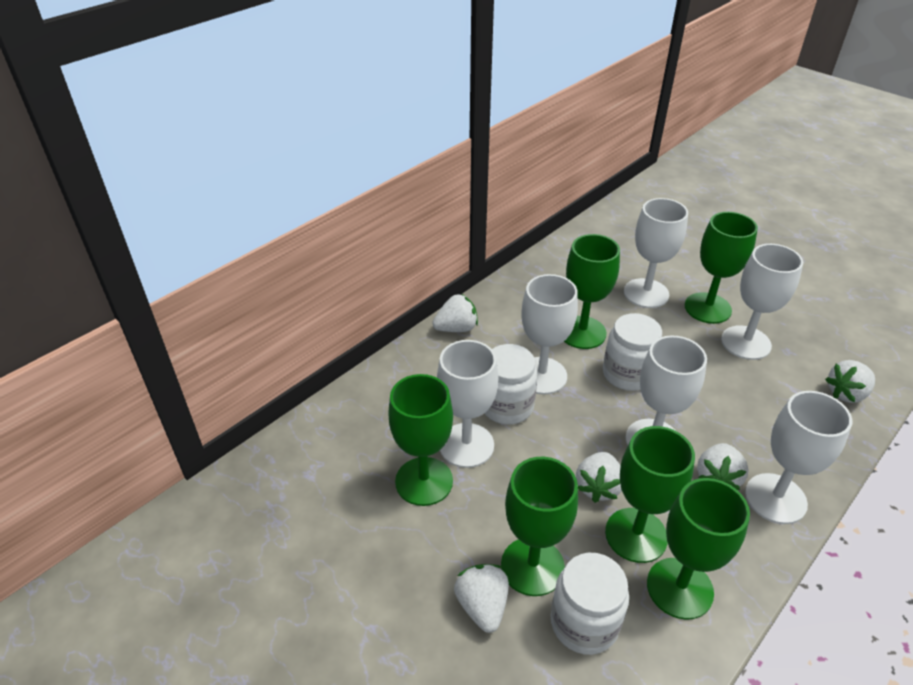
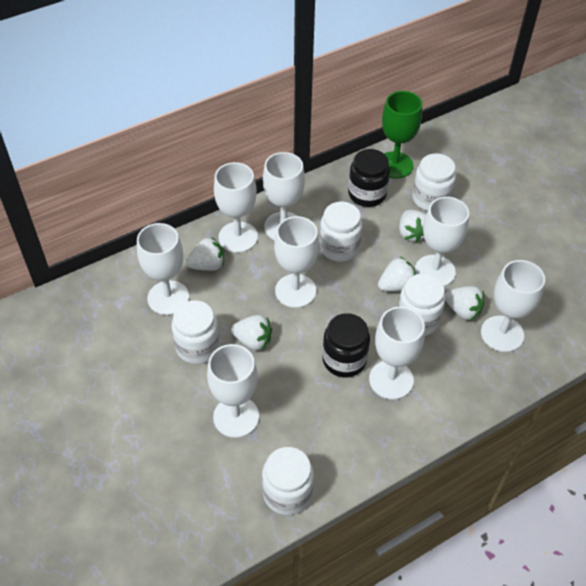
black jar: none = 0 -> [322,313,370,378] [348,149,390,207] = 2
green goblet: [388,374,453,506] [501,457,578,596] [564,234,620,349] [605,426,695,563] [647,478,750,620] [685,212,758,324] = 6 -> [382,91,422,179] = 1
white goblet: [437,340,498,468] [521,274,578,395] [624,198,688,308] [626,335,707,446] [721,244,803,360] [745,391,852,524] = 6 -> [137,223,189,315] [207,344,259,438] [214,162,258,253] [263,152,305,240] [274,216,319,308] [369,307,425,400] [415,197,469,287] [481,260,545,352] = 8
white jar: [485,344,538,425] [551,553,629,655] [603,313,662,391] = 3 -> [172,300,220,364] [262,447,314,515] [319,202,362,262] [398,274,445,336] [412,153,456,211] = 5

